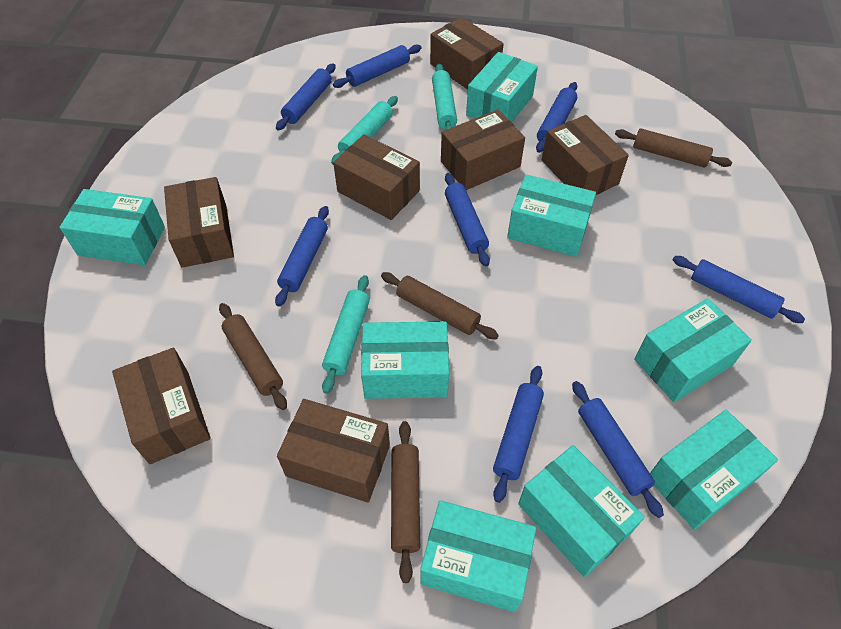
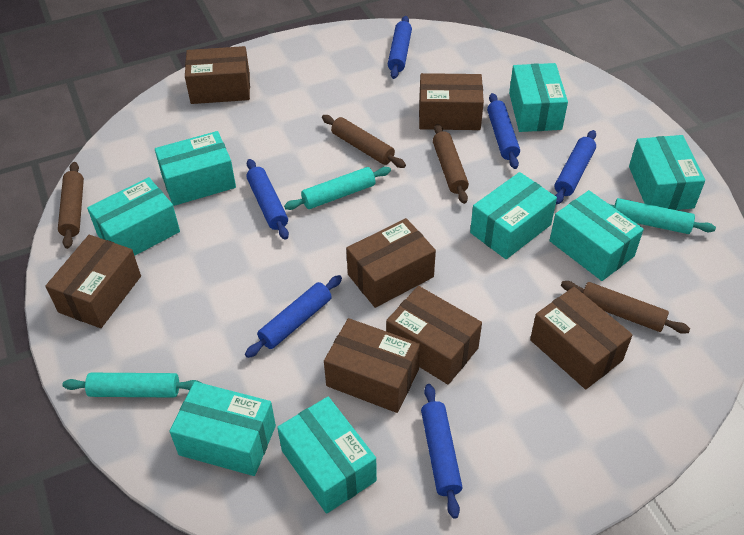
blue rolling pin: [275,206,329,307] [276,63,336,131] [333,45,422,88] [445,173,490,266] [493,366,544,503] [536,82,577,153] [572,381,664,518] [673,256,805,323] = 8 -> [245,275,342,358] [247,159,289,240] [388,16,412,79] [421,384,463,519] [487,93,520,169] [555,130,596,204] = 6

